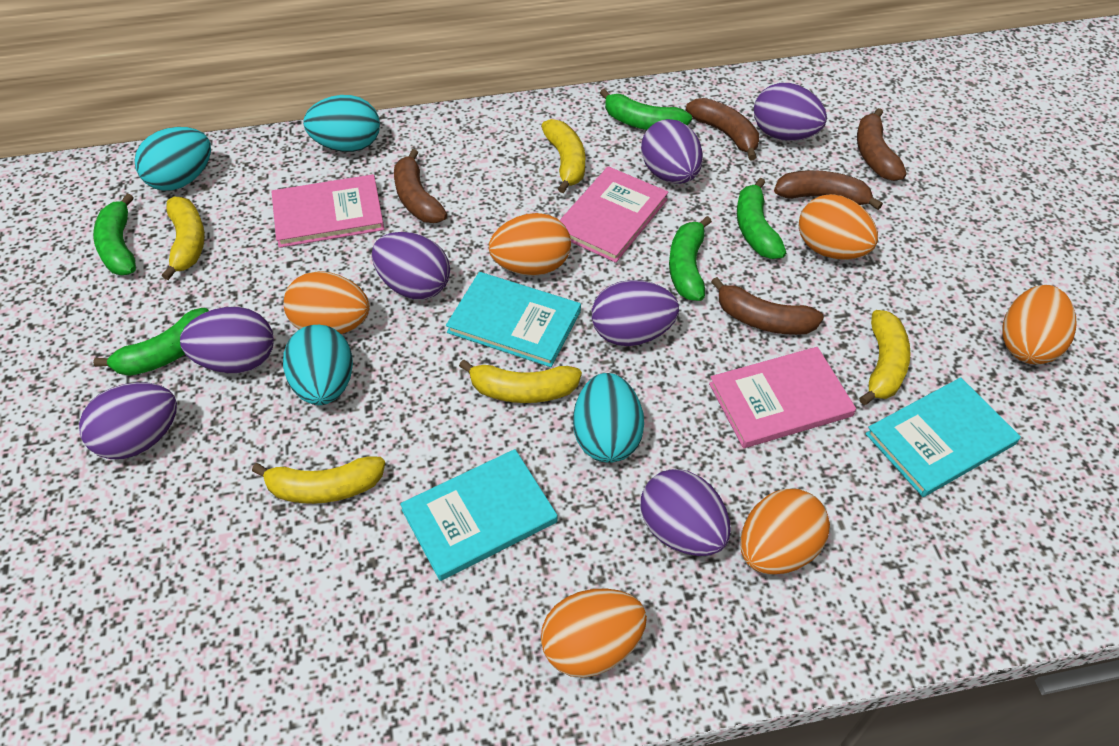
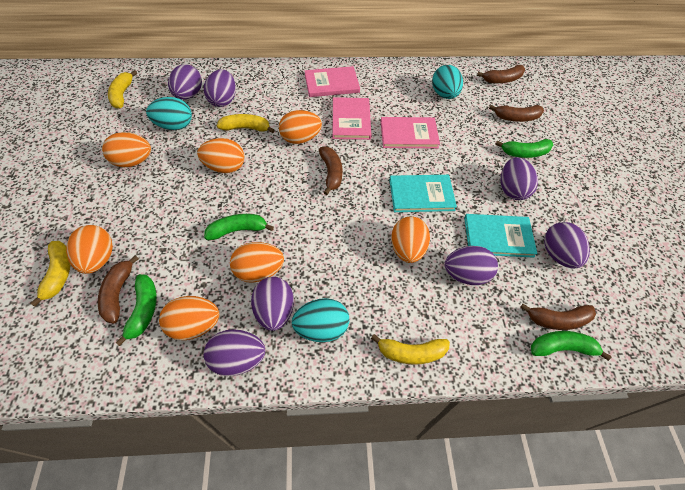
green banana: [93,193,136,275] [93,308,209,376] [600,88,692,130] [669,216,712,301] [737,178,786,259] = 5 -> [115,274,156,346] [204,214,274,240] [495,139,553,158] [531,331,612,361] = 4
orange egg: [284,271,370,334] [489,213,571,276] [541,588,647,678] [740,488,830,575] [798,194,878,260] [1002,285,1076,365] = 6 -> [66,225,113,274] [102,132,151,167] [159,296,219,340] [197,138,244,173] [230,242,284,283] [279,110,322,144] [391,216,430,263] = 7
turquoise book: [400,449,557,581] [446,272,581,367] [865,377,1021,497] = 3 -> [389,175,457,212] [464,214,538,258] = 2
turquoise egg: [134,127,211,191] [283,325,353,405] [303,95,380,152] [573,373,644,463] = 4 -> [146,97,192,130] [292,298,349,342] [432,65,463,99] = 3
yellow banana: [162,197,205,280] [252,456,385,504] [459,359,582,403] [541,119,585,193] [859,310,911,405] = 5 -> [30,241,71,307] [108,70,137,109] [216,114,275,133] [371,334,450,365] = 4

